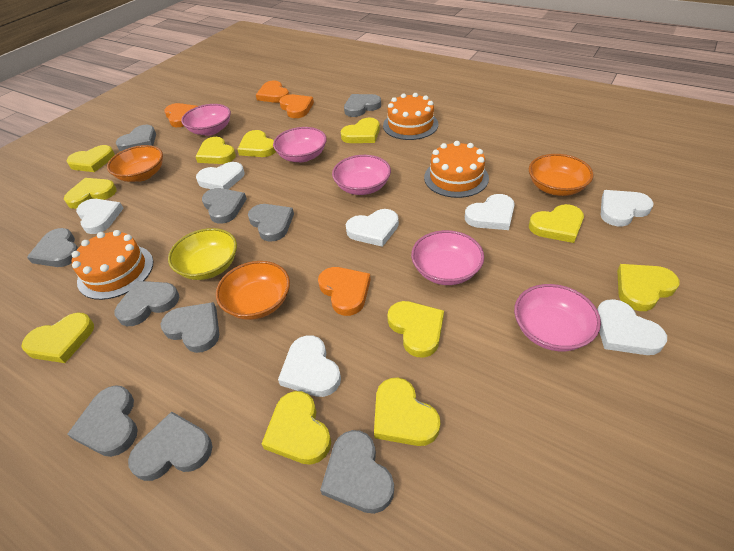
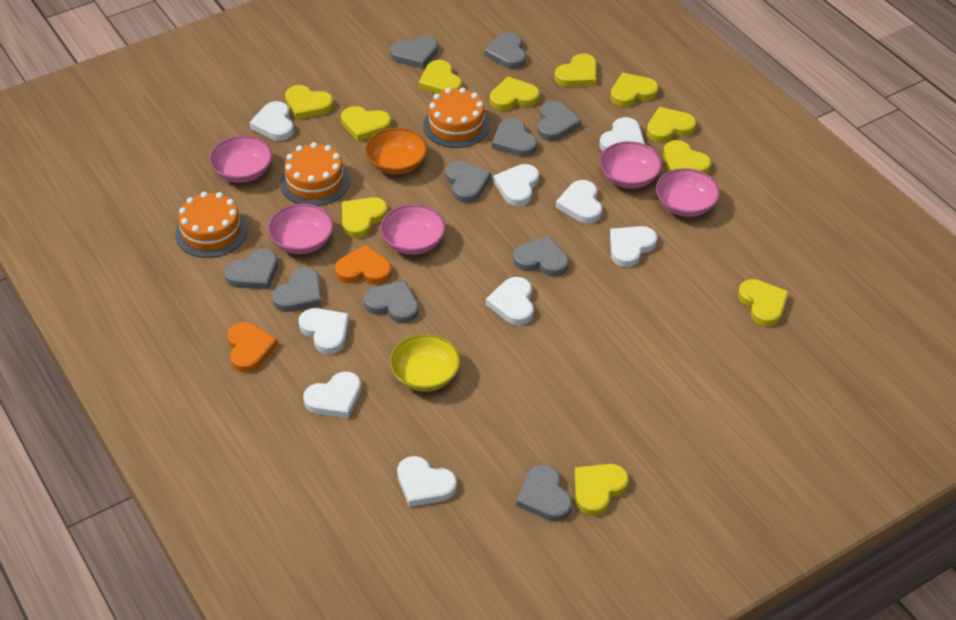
orange bowl: [107,145,163,182] [216,261,290,320] [529,154,594,196] = 3 -> [365,128,427,174] = 1
orange heart: [164,103,198,127] [256,81,289,103] [279,94,314,118] [318,267,371,316] = 4 -> [227,322,278,372] [335,245,392,285] = 2
white heart: [76,199,124,234] [196,162,245,189] [278,335,341,397] [346,209,399,247] [465,194,515,230] [597,299,667,355] [601,190,654,227] = 7 -> [249,101,294,141] [299,308,349,354] [303,372,361,418] [397,456,457,507] [486,277,534,325] [493,164,539,206] [556,180,602,224] [600,117,645,151] [610,226,657,267] = 9

